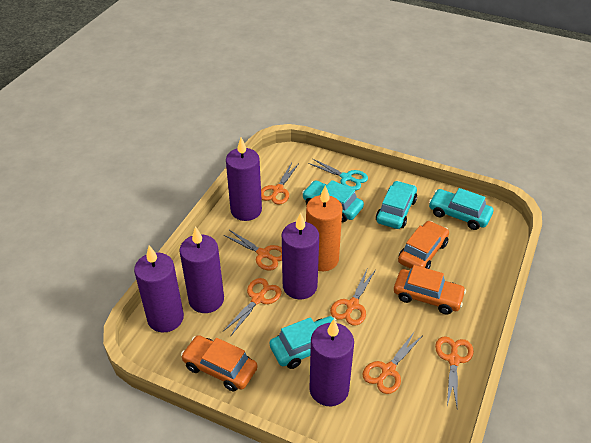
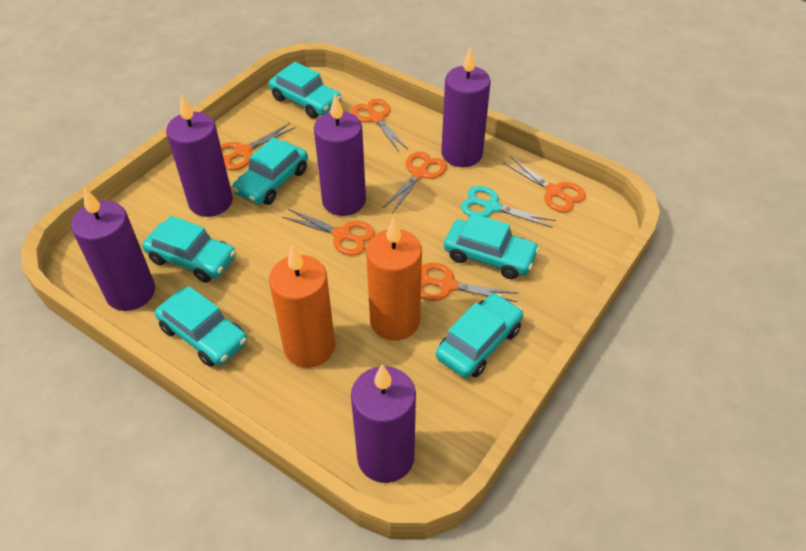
orange candle: [306,185,343,271] = 1 -> [269,245,335,368] [366,217,422,341] = 2
orange car: [181,335,258,392] [394,265,466,315] [398,221,449,269] = 3 -> none = 0
turquoise car: [269,316,337,369] [302,180,364,222] [376,181,417,229] [429,188,493,230] = 4 -> [142,216,236,283] [155,286,248,367] [232,137,308,205] [269,62,342,118] [436,293,523,378] [444,213,540,279] = 6

